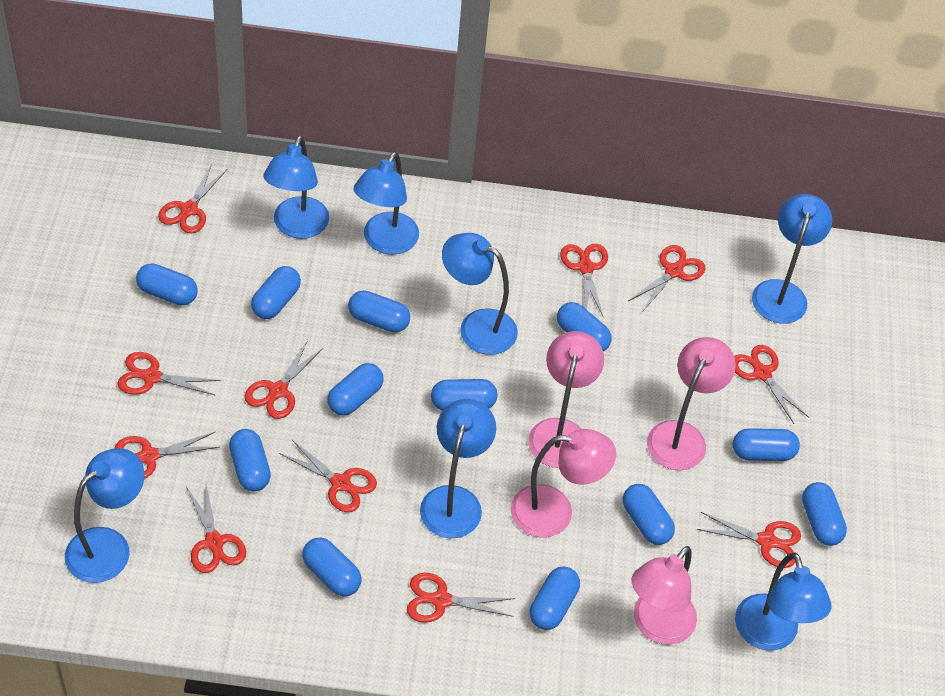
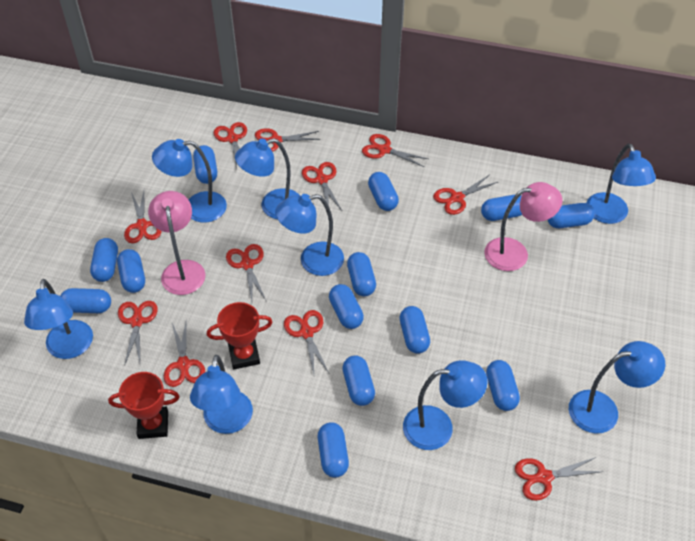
blue capsule: [136,263,198,306] [229,429,271,492] [251,266,301,319] [302,537,362,596] [328,363,384,416] [348,290,410,333] [431,379,497,411] [530,566,580,630] [557,302,611,351] [623,484,675,545] [733,428,800,461] [802,482,847,546] = 12 -> [60,288,111,313] [90,238,118,282] [117,249,145,293] [193,145,217,184] [318,422,349,478] [329,284,364,329] [342,355,375,406] [347,252,376,296] [368,172,399,211] [399,306,430,354] [481,194,522,221] [486,360,520,411] [548,203,594,228] = 13
blue lamp: [65,448,145,583] [263,136,329,239] [354,152,419,255] [420,399,496,538] [442,233,518,355] [735,552,832,651] [752,194,832,324] = 7 -> [24,279,93,359] [152,139,227,223] [190,355,253,434] [235,138,300,219] [275,194,344,276] [403,360,488,450] [569,341,666,433] [586,144,656,224] = 8
pink lamp: [511,429,616,537] [528,331,604,468] [632,546,697,645] [647,337,736,470] = 4 -> [148,191,205,295] [484,182,562,271] = 2
red trophy: none = 0 -> [108,372,180,439] [207,302,272,369] = 2

